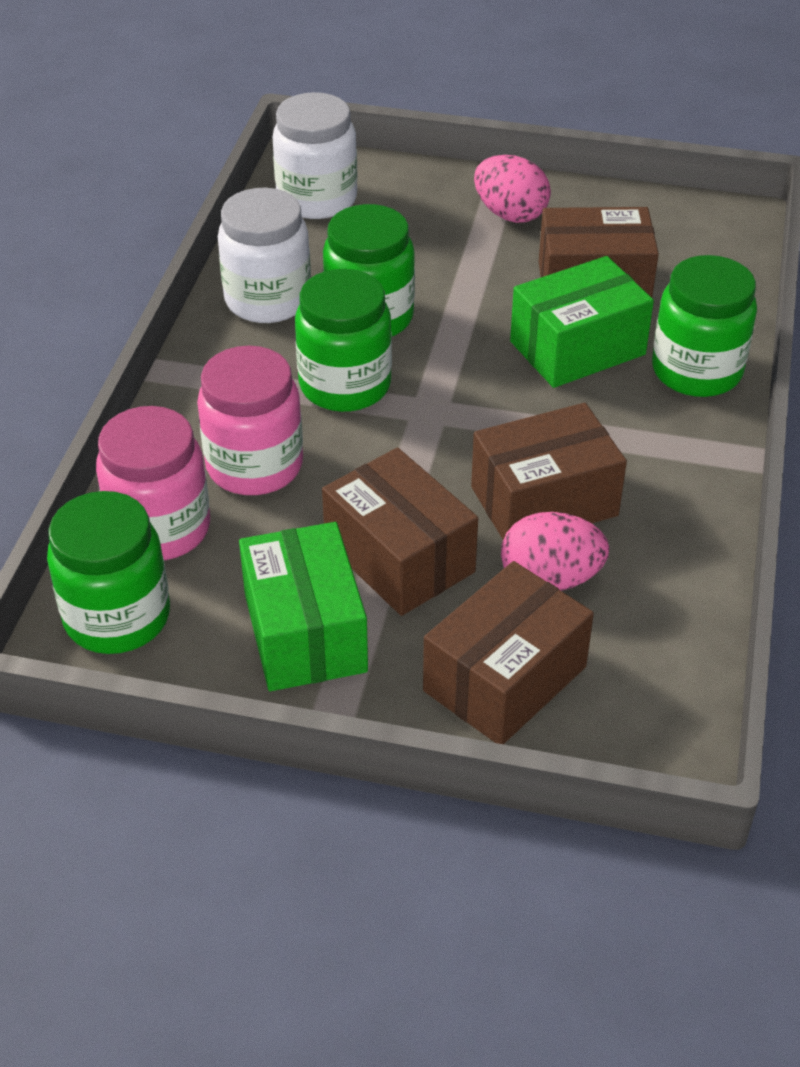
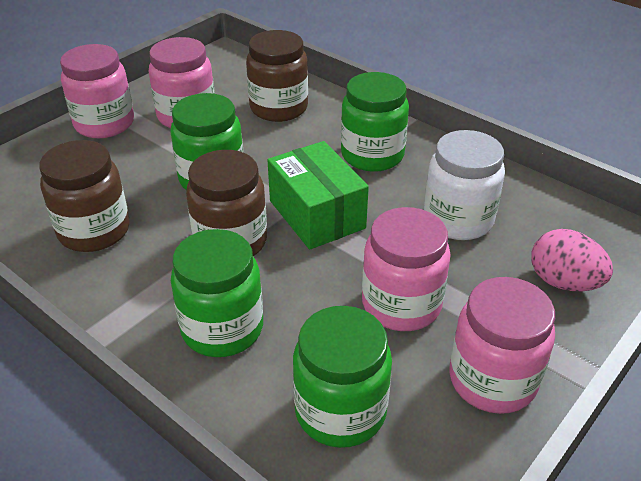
brown box: [322,448,478,616] [423,561,594,744] [471,403,627,540] [539,207,659,298] = 4 -> none = 0
brown jar: none = 0 -> [39,140,130,252] [186,150,267,256] [246,30,308,122] = 3
green box: [239,522,368,691] [510,256,654,388] = 2 -> [268,141,369,250] = 1
pink egg: [474,155,551,223] [501,512,609,591] = 2 -> [531,229,613,291] = 1
pink jar: [96,406,210,560] [197,346,303,495] = 2 -> [60,44,134,138] [148,37,215,128] [362,207,450,331] [449,277,555,414] = 4
white jar: [218,188,311,323] [272,92,357,219] = 2 -> [424,130,505,240] = 1

